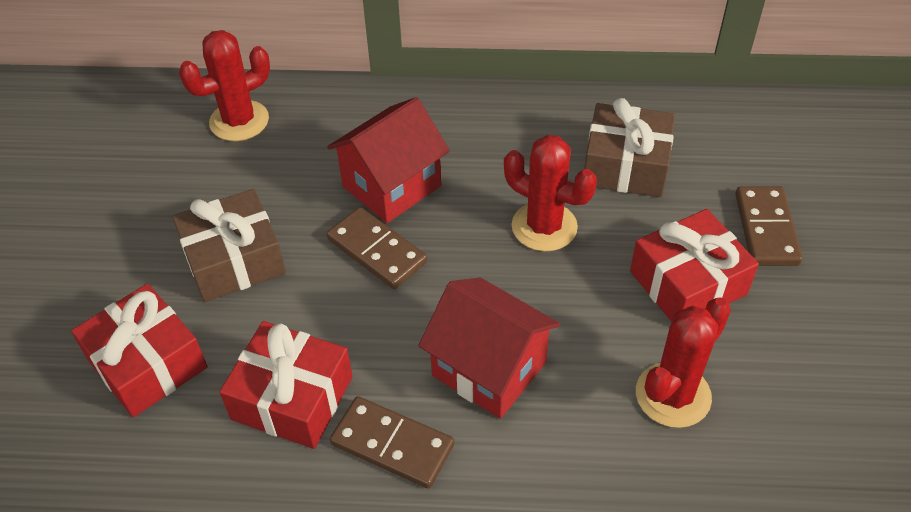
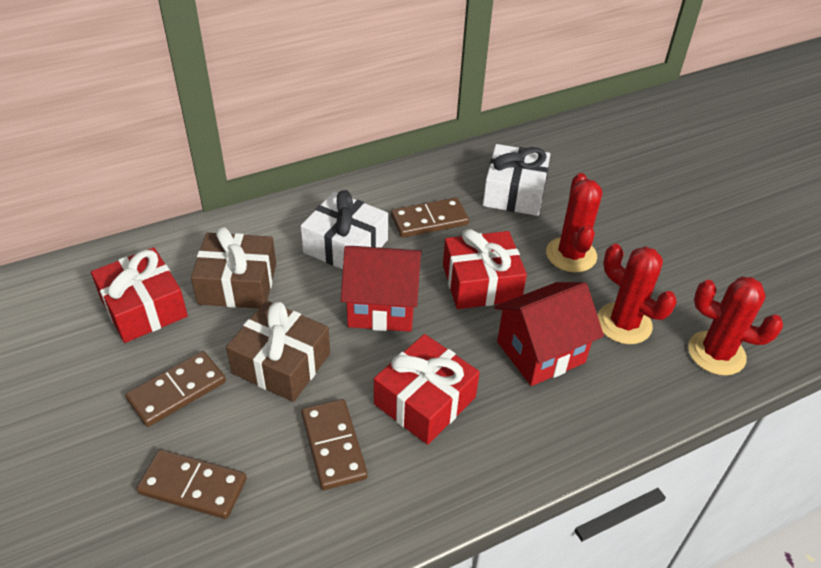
brown domino: [327,207,427,289] [330,396,454,489] [735,186,803,266] = 3 -> [125,351,226,427] [136,450,247,519] [301,399,368,490] [391,197,469,238] = 4
white gift: none = 0 -> [301,190,388,269] [483,144,550,216] = 2

